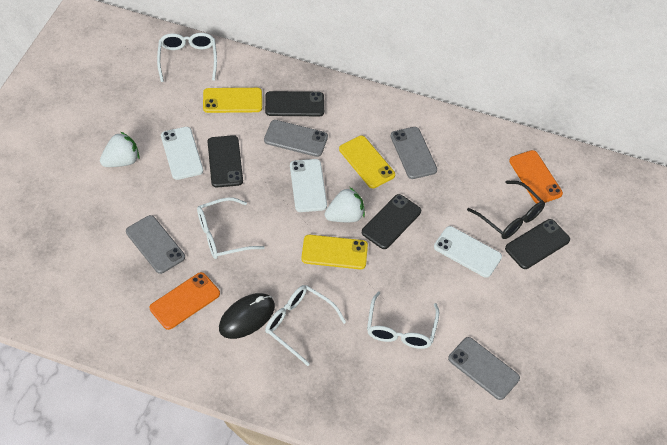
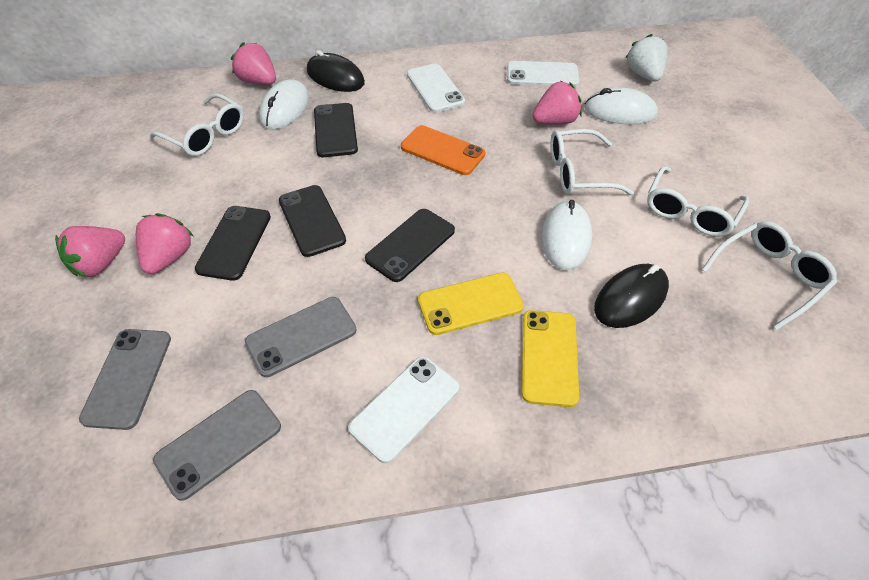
black glasses: [467,180,545,239] = 1 -> none = 0
black mouse: [219,293,275,339] = 1 -> [307,50,365,92] [594,264,669,328] = 2
grey phone: [126,215,185,274] [264,120,328,157] [391,127,437,179] [448,337,520,400] = 4 -> [79,329,171,430] [153,390,281,501] [245,297,357,377] = 3
orange phone: [150,272,220,330] [509,150,563,204] = 2 -> [401,125,486,175] = 1
pink strawberry: none = 0 -> [55,226,125,278] [136,213,193,274] [231,42,276,85] [532,81,582,125] = 4
white mouse: none = 0 -> [259,79,309,129] [541,200,592,270] [584,88,658,124] = 3
white strawberry: [100,132,139,167] [325,187,365,222] = 2 -> [626,34,667,82] = 1
yellow phone: [203,88,262,113] [301,235,368,269] [339,136,395,188] = 3 -> [418,273,524,335] [522,310,579,407] = 2

